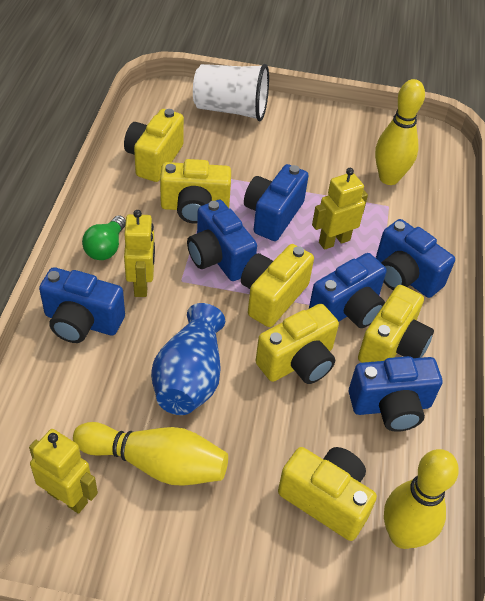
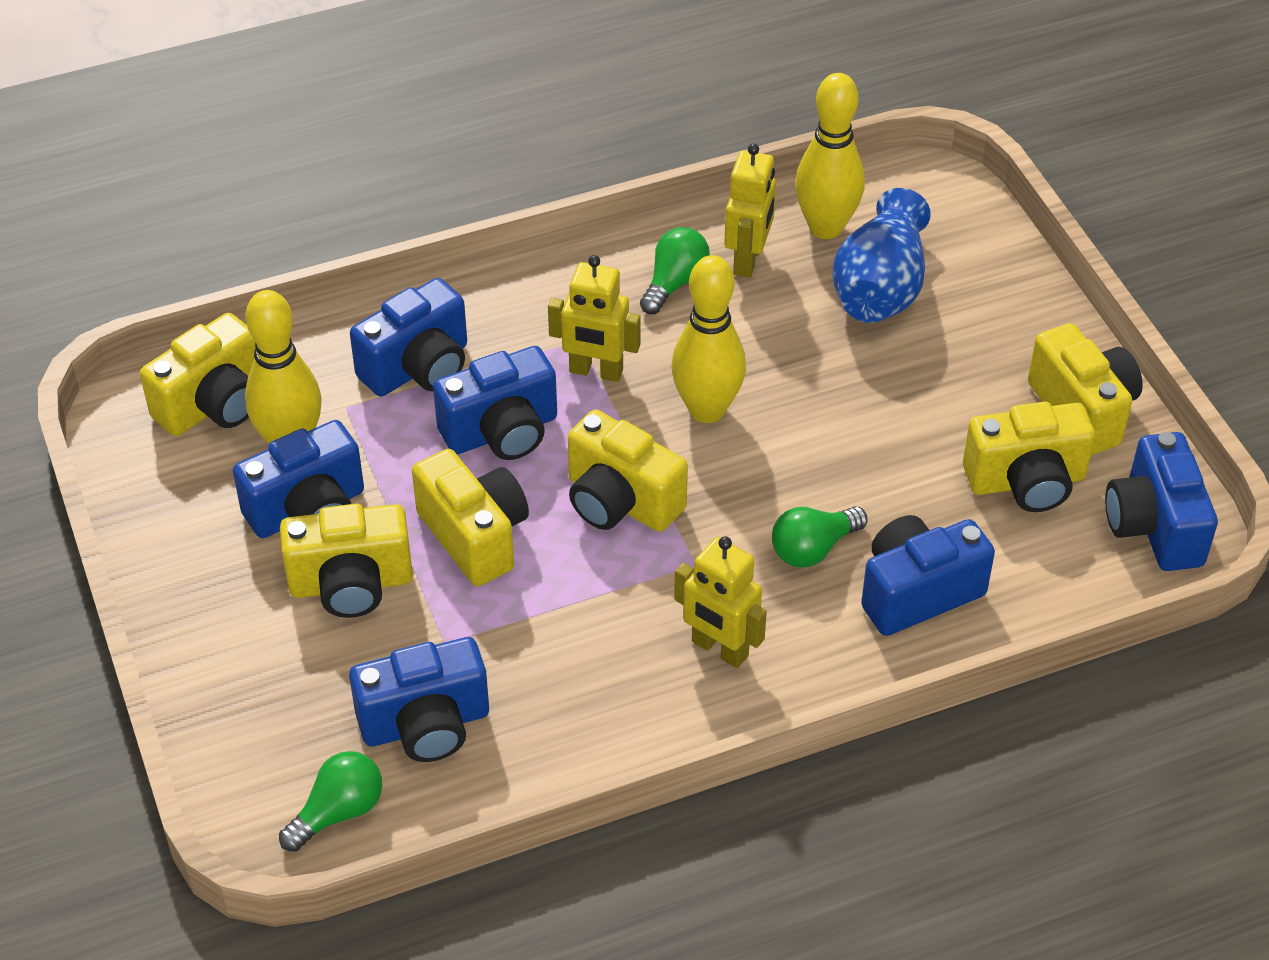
green light bulb: [82,215,126,260] = 1 -> [279,751,382,852] [640,227,710,314] [772,506,867,567] = 3
white cup: [193,64,269,121] = 1 -> none = 0

